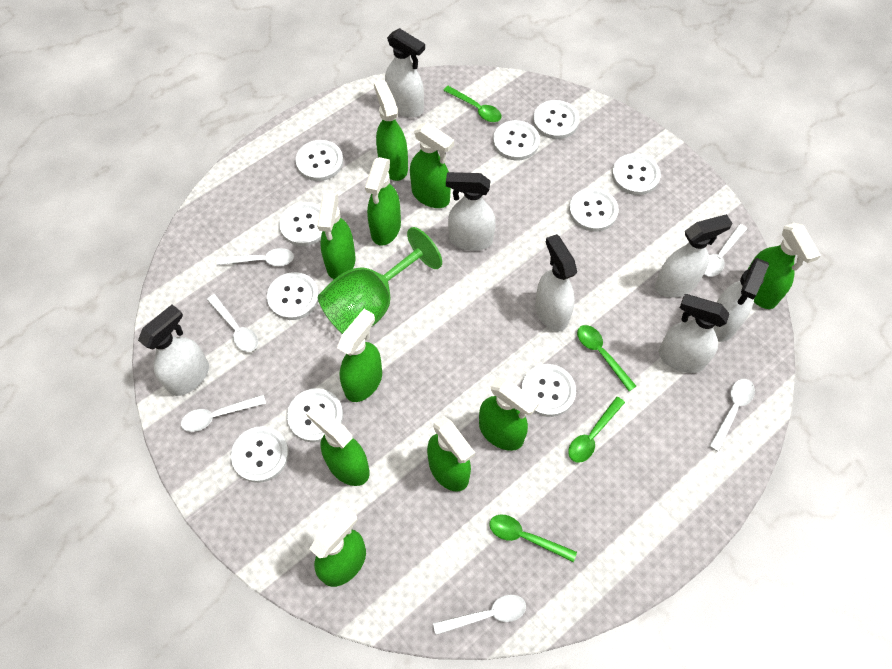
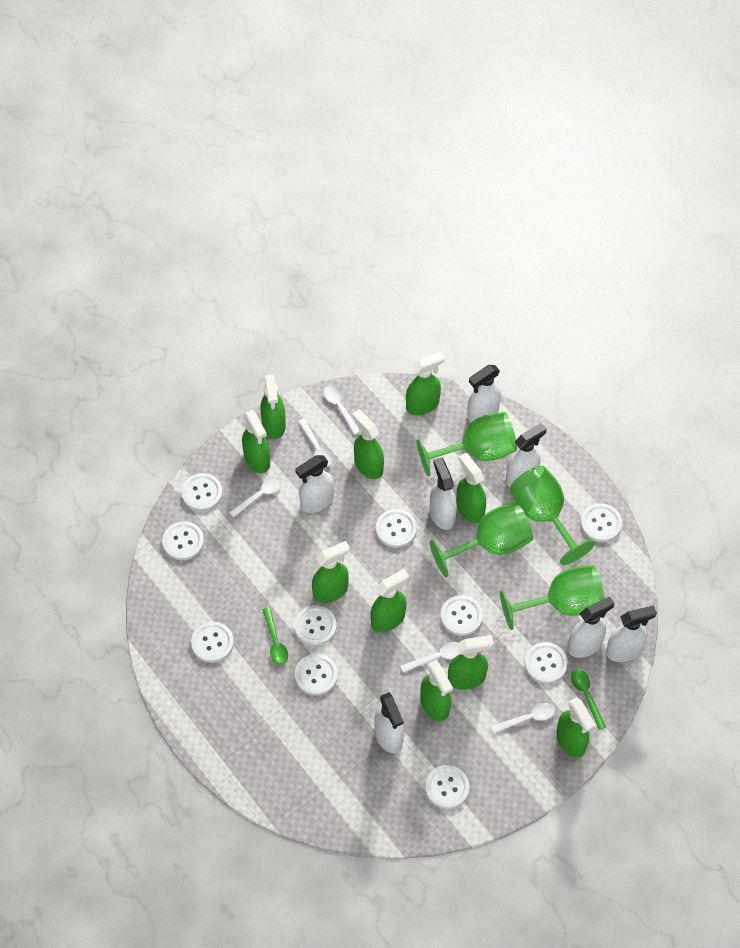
green goblet: [318,227,442,334] = 1 -> [417,412,517,476] [429,502,533,577] [500,565,605,630] [510,466,595,565] = 4
green spoon: [443,86,502,122] [489,515,577,562] [568,397,625,463] [577,325,636,391] = 4 -> [262,607,288,665] [571,669,606,730] = 2
white spoon: [181,395,266,432] [207,294,258,352] [217,248,294,266] [433,595,526,635] [704,224,747,277] [709,379,755,452] = 6 -> [229,477,282,517] [298,419,332,467] [324,386,360,435] [401,642,460,673] [491,703,555,733] = 5

